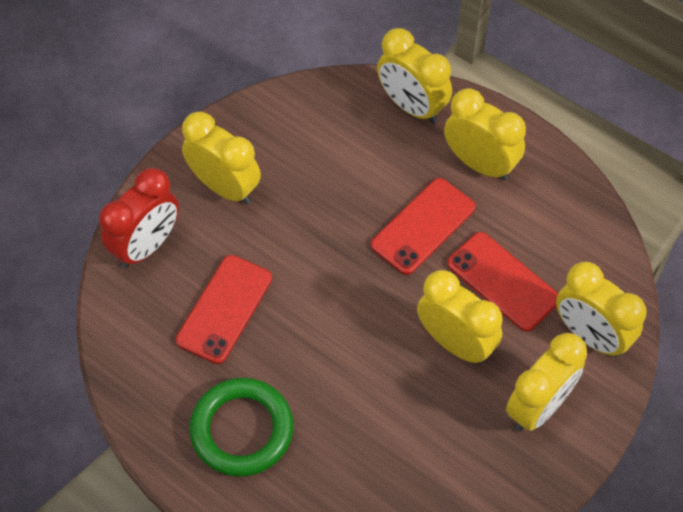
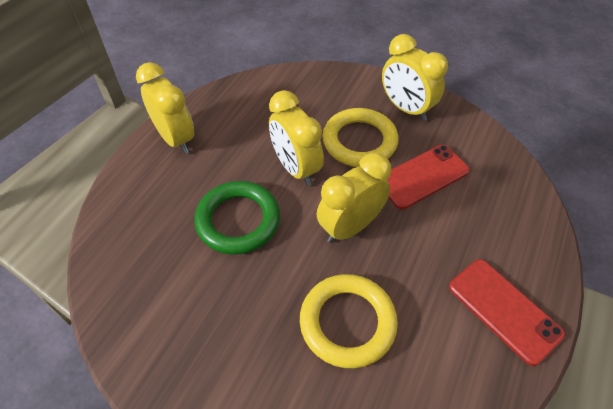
red clock: [99,168,179,268] = 1 -> none = 0
red phone: [176,255,272,364] [371,178,475,275] [447,232,558,332] = 3 -> [387,145,470,209] [449,259,565,366] = 2
yellow clock: [182,112,261,205] [377,28,452,124] [417,270,503,364] [444,88,526,181] [506,333,587,431] [556,261,647,357] = 6 -> [136,62,195,154] [269,90,324,186] [317,153,391,243] [382,34,448,121] = 4
yellow ring: none = 0 -> [300,274,398,368] [323,108,399,167] = 2

